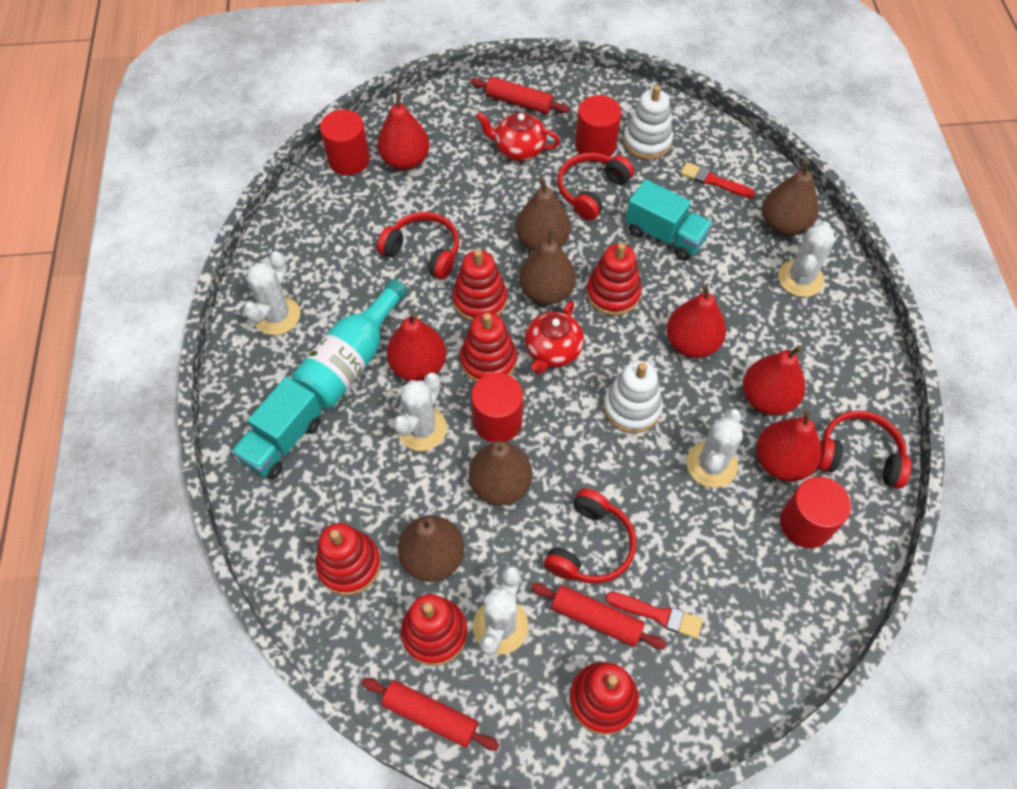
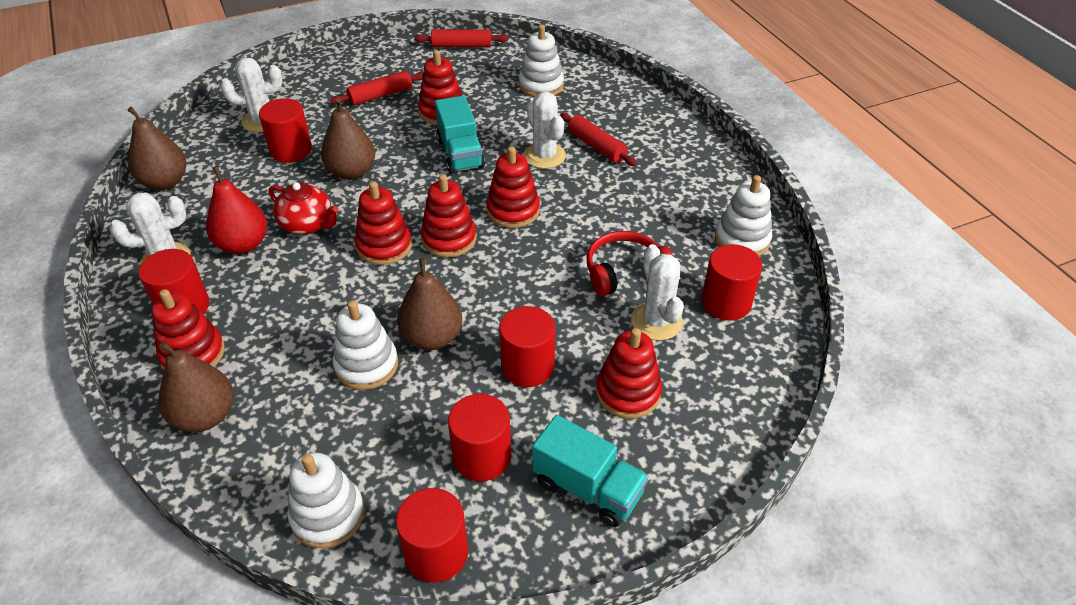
brown pear: [398,516,464,582] [469,441,532,505] [516,177,571,251] [519,229,576,305] [762,160,819,236] = 5 -> [128,107,186,190] [159,342,234,432] [321,98,375,180] [397,258,462,350] = 4
red brush: [605,592,703,639] [680,162,755,198] = 2 -> none = 0
red cylinder: [320,109,370,175] [471,373,523,443] [575,95,621,157] [780,477,851,548] = 4 -> [139,249,209,314] [259,98,312,163] [396,488,468,582] [448,394,511,481] [499,306,555,387] [701,244,762,321] = 6
red headphones: [377,212,459,280] [544,488,636,584] [557,153,634,221] [817,410,911,489] = 4 -> [587,231,674,296] = 1
red pear: [377,92,430,170] [387,312,446,381] [666,284,726,358] [743,346,805,415] [756,410,822,482] = 5 -> [206,166,267,254] = 1
red teapot: [476,112,560,161] [525,301,584,375] = 2 -> [269,182,339,235] = 1
turquoise bottle: [292,279,407,409] = 1 -> none = 0
white cactus: [243,251,300,335] [393,373,447,451] [473,566,529,655] [687,409,743,488] [778,222,835,297] = 5 -> [110,193,191,265] [220,57,282,132] [524,92,566,169] [631,244,684,341] = 4
white stacking toy: [603,361,663,433] [623,85,673,160] = 2 -> [288,453,365,548] [333,300,398,390] [519,24,564,97] [715,175,772,256] = 4

